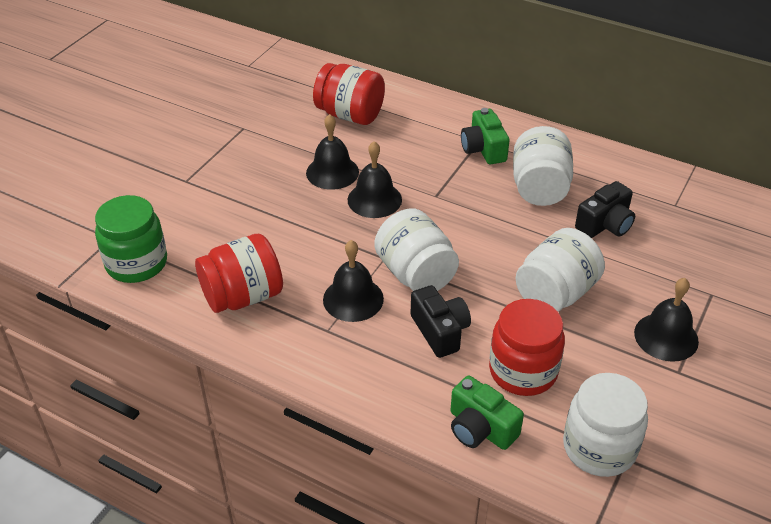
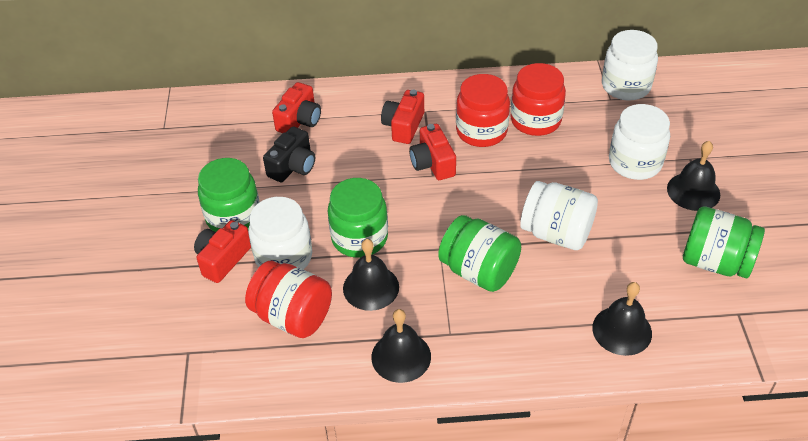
black camera: [411,285,471,358] [575,181,635,238] = 2 -> [263,126,315,182] = 1
green camera: [451,376,524,450] [461,108,510,164] = 2 -> none = 0
green jar: [95,195,167,283] = 1 -> [198,158,260,232] [328,178,388,258] [438,215,521,292] [683,207,765,278] = 4
red camera: none = 0 -> [194,220,251,283] [272,82,321,133] [381,90,424,144] [409,124,456,180] = 4

